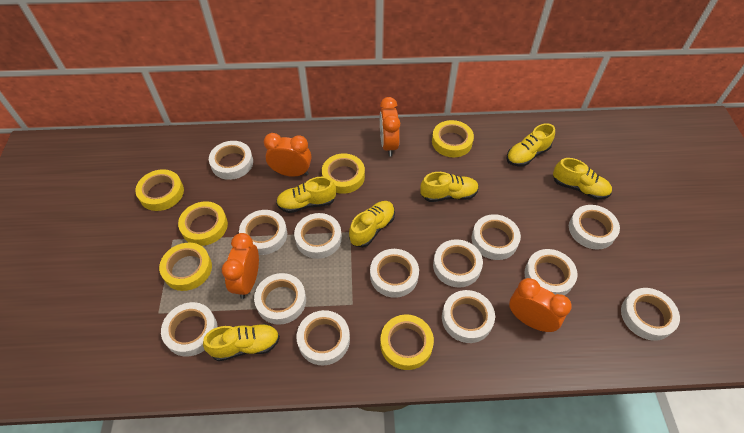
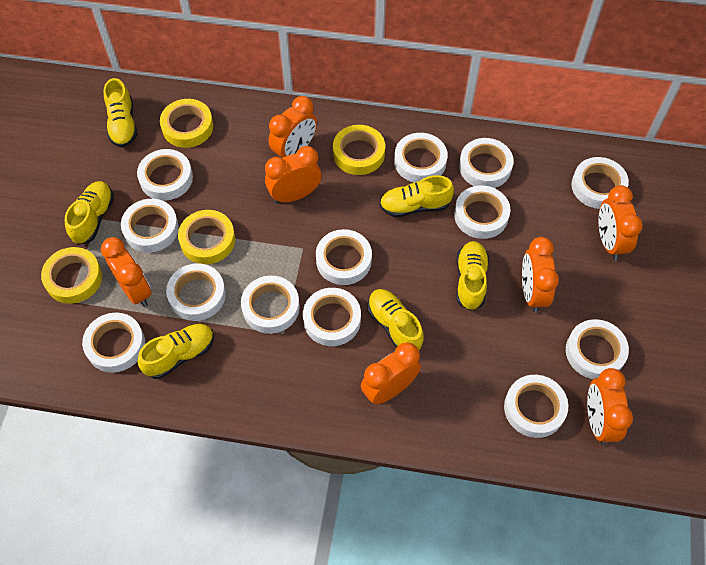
orange clock: [222,233,259,299] [264,133,311,177] [380,97,400,157] [509,278,572,332] = 4 -> [101,237,152,307] [265,146,321,203] [268,96,317,158] [361,342,421,405] [522,237,559,313] [587,368,633,445] [598,185,643,260] = 7
yellow tape: [135,169,184,211] [159,243,212,291] [178,201,228,246] [322,154,365,194] [380,314,434,370] [432,120,474,157] = 6 -> [41,247,102,304] [160,99,213,148] [178,210,235,264] [333,125,385,175] = 4

